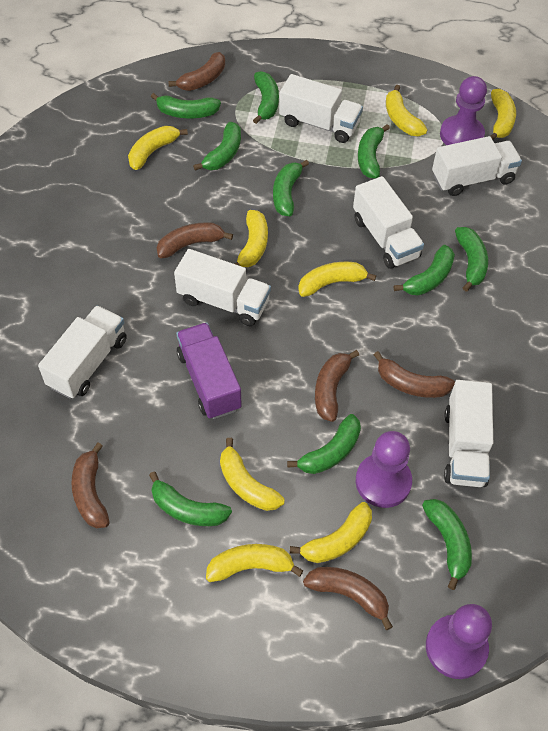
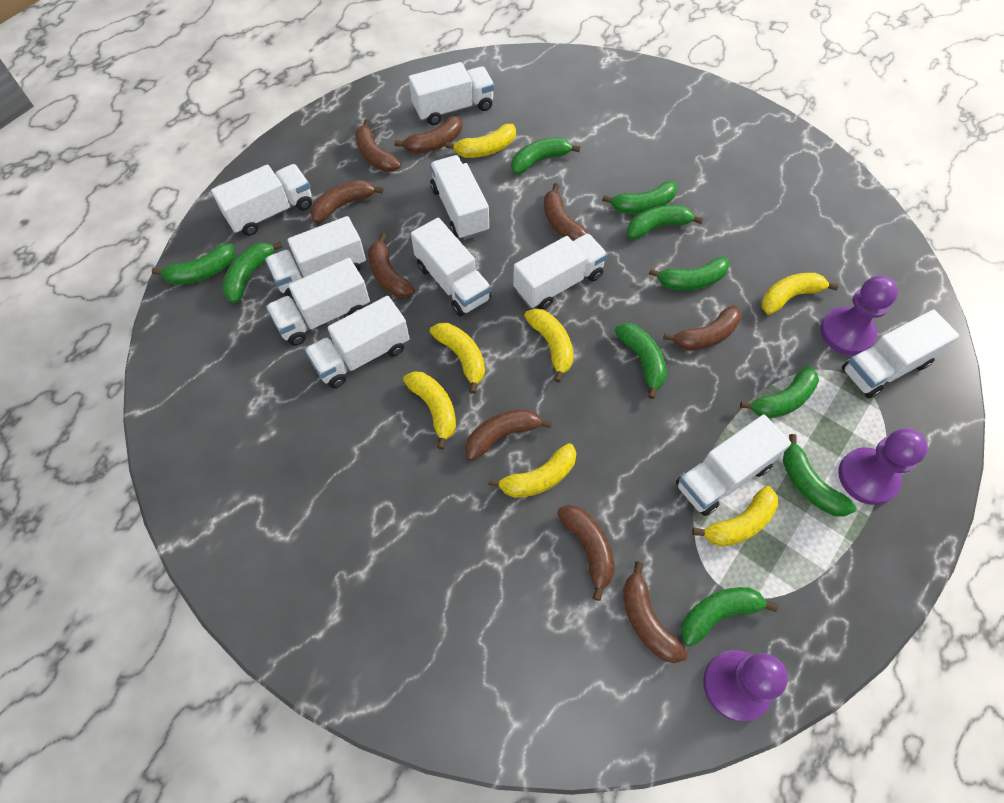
brown banana: [71,443,110,528] [157,222,233,258] [168,52,225,91] [303,567,393,630] [315,350,359,422] [373,351,455,398] = 6 -> [310,180,383,223] [355,119,401,172] [368,233,415,298] [395,116,462,154] [465,409,552,461] [544,183,588,241] [557,505,615,601] [623,561,688,663] [663,305,741,351] = 9
purple truck: [176,323,242,419] = 1 -> none = 0
white truck: [38,305,127,399] [174,249,271,326] [279,74,363,143] [353,176,424,269] [432,136,522,196] [444,380,493,487] = 6 -> [211,164,312,236] [265,216,366,299] [266,258,370,346] [305,296,410,388] [409,62,494,125] [411,218,491,316] [430,155,489,240] [513,233,608,310] [676,414,791,516] [842,309,959,398] = 10
yellow banana: [128,126,188,170] [206,544,304,582] [220,438,285,511] [235,210,268,267] [290,502,372,563] [298,262,376,297] [386,85,427,136] [490,89,516,140] = 8 -> [403,372,456,450] [430,323,485,394] [446,124,516,158] [488,443,576,498] [524,308,573,382] [692,486,779,547] [761,273,839,315] = 7

